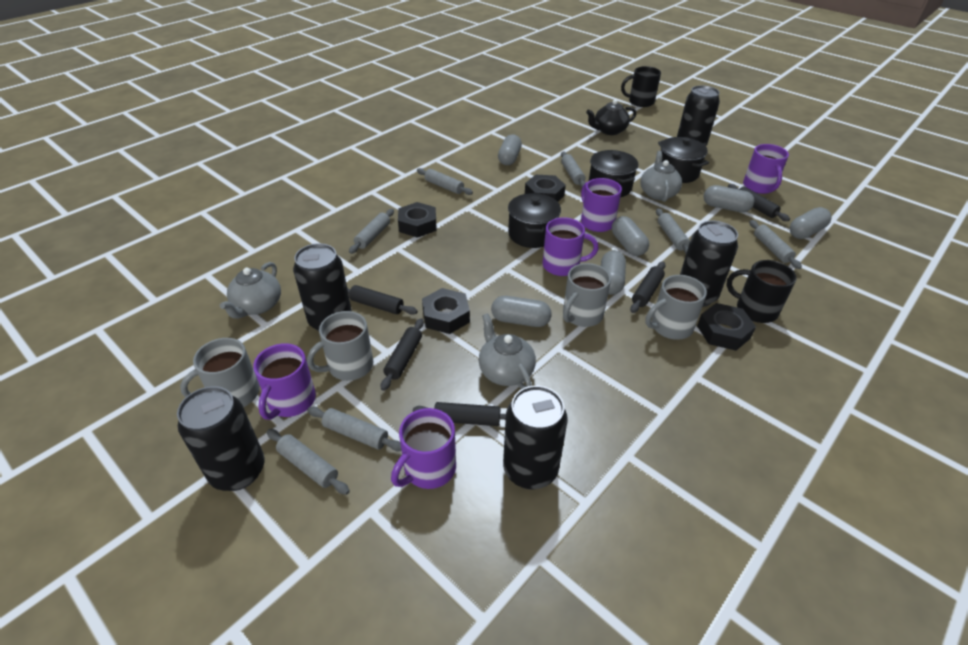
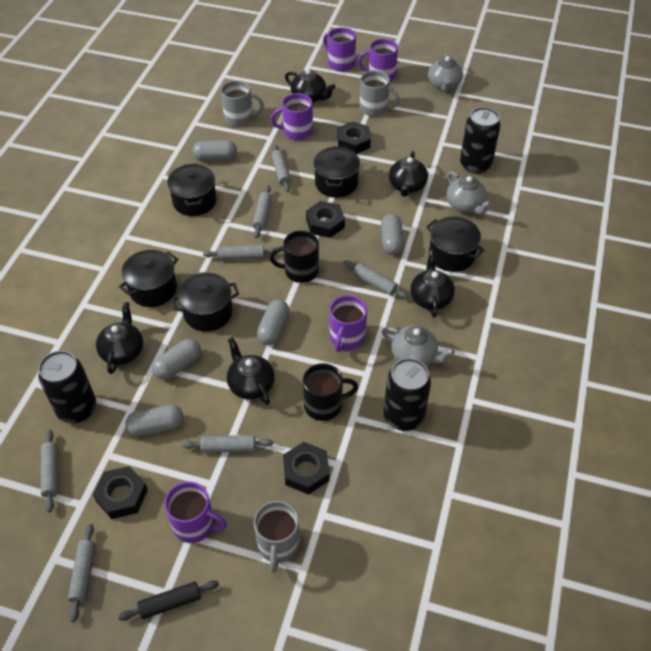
black can: [177,386,265,491] [293,243,352,331] [503,385,568,490] [677,85,720,146] [680,221,738,307] = 5 -> [38,351,96,423] [383,358,431,431] [460,107,501,174] = 3
black pot: [508,193,561,248] [589,150,638,198] [658,137,709,183] = 3 -> [119,250,178,307] [167,163,216,216] [171,273,239,332] [313,146,360,198] [426,216,484,272] = 5
black rolling pin: [347,285,418,315] [381,318,424,391] [413,402,506,426] [630,262,666,313] [728,184,790,221] = 5 -> [118,580,219,621] = 1
black teapot: [586,99,636,135] = 1 -> [96,302,143,374] [227,337,275,405] [285,69,335,103] [389,151,428,197] [410,251,455,318] = 5
grey capsule: [491,296,552,327] [498,134,522,165] [601,250,626,295] [612,216,649,256] [704,185,755,212] [790,207,831,239] = 6 -> [125,404,184,436] [152,339,201,380] [193,140,237,161] [257,299,290,345] [381,214,404,255] = 5
grey mug: [180,338,260,407] [307,311,373,381] [563,263,611,327] [645,275,707,340] = 4 -> [221,80,264,127] [254,501,300,573] [359,70,399,116] = 3

